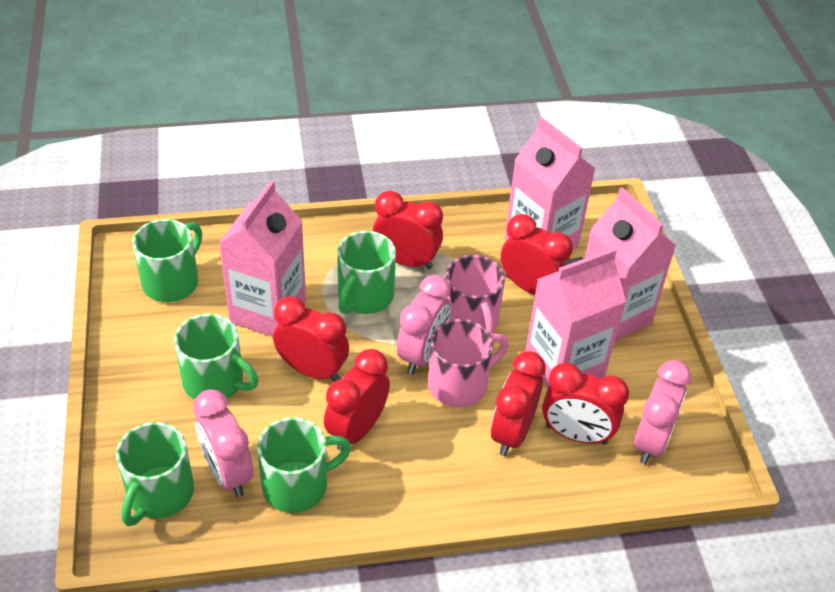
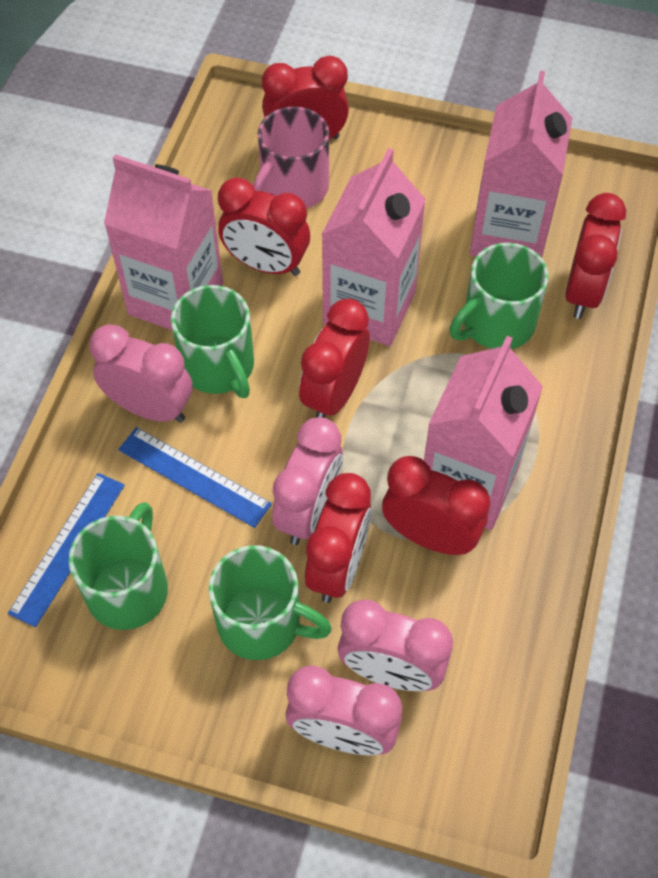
blue ruler: none = 0 -> [8,473,125,627] [118,427,272,528] = 2
green mug: [116,422,194,526] [132,219,202,302] [174,314,258,400] [257,417,351,513] [337,231,396,314] = 5 -> [69,502,168,630] [171,285,254,398] [208,545,332,660] [450,243,549,349] = 4
pink clock: [193,389,253,497] [397,275,451,374] [634,360,692,464] = 3 -> [89,324,193,422] [272,417,343,545] [285,665,402,755] [338,599,453,691] = 4
pink mug: [428,319,509,407] [445,255,505,334] = 2 -> [253,106,329,208] = 1

